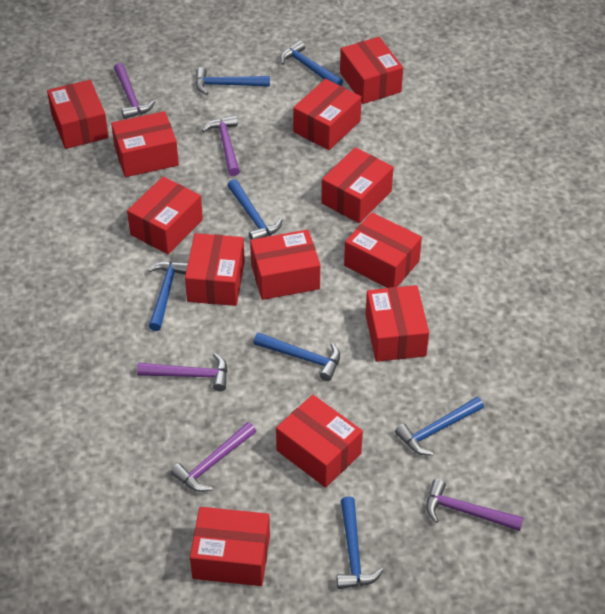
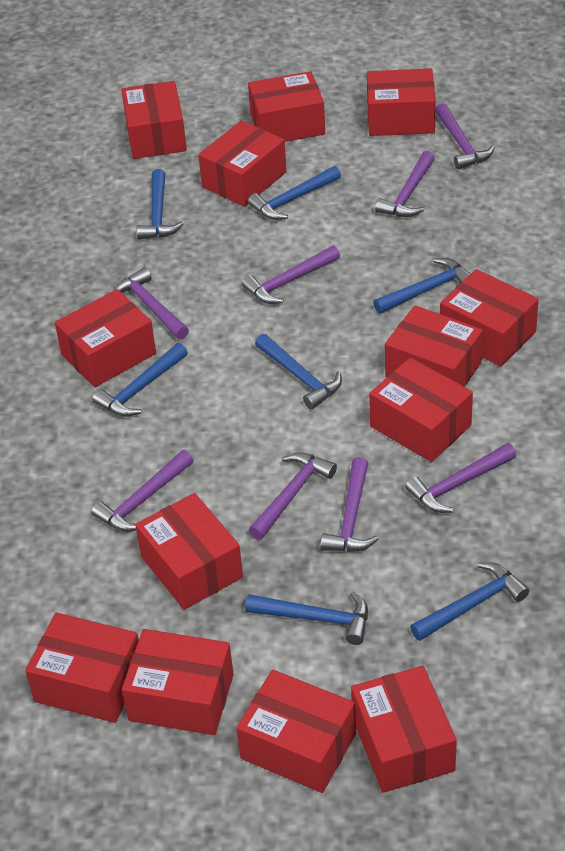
purple hammer: [114,63,156,119] [137,353,228,391] [171,422,256,492] [202,115,240,176] [426,479,524,531] = 5 -> [91,450,193,532] [113,268,189,339] [242,246,340,304] [249,452,337,540] [320,457,379,552] [375,151,435,217] [405,443,516,513] [435,103,495,169] = 8
red box: [47,80,109,149] [111,111,179,177] [127,176,203,254] [185,233,245,306] [190,507,270,586] [250,230,320,300] [276,395,363,487] [293,79,362,150] [321,147,394,223] [340,37,403,104] [344,212,422,288] [365,285,429,362] = 12 -> [25,613,139,723] [55,289,156,387] [121,81,187,159] [122,629,234,735] [135,493,243,610] [198,120,287,207] [236,670,356,793] [248,71,325,142] [351,666,457,793] [367,69,436,136] [369,357,473,462] [385,305,483,387] [440,269,539,366] = 13

